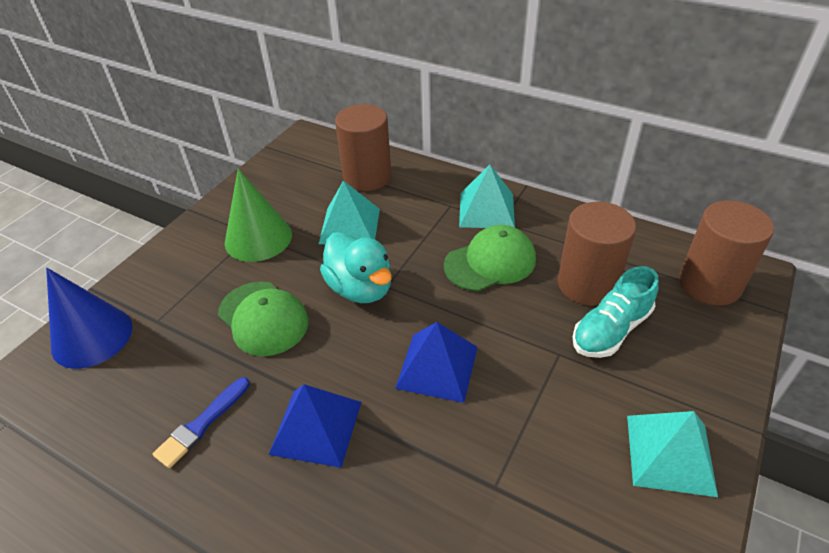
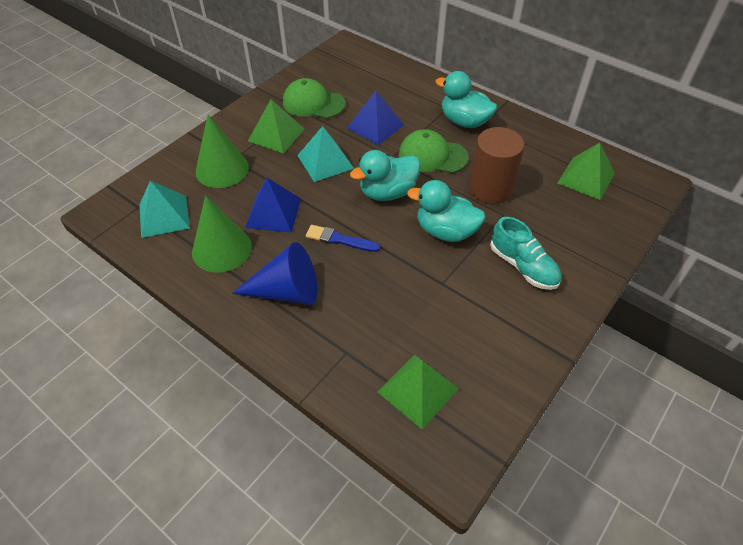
brown cylinder: [335,104,391,191] [558,202,636,306] [679,200,774,306] = 3 -> [469,127,524,204] = 1
green cone: [225,169,292,262] = 1 -> [192,196,252,273] [196,115,249,188] = 2
green pyramid: none = 0 -> [248,100,304,154] [377,355,459,429] [557,143,615,200] = 3
turquoise duck: [320,232,392,303] = 1 -> [350,150,421,201] [407,180,486,242] [435,71,497,128] = 3
turquoise pyramid: [319,180,380,244] [459,165,515,228] [627,411,718,497] = 3 -> [139,181,190,238] [297,126,354,182] = 2

